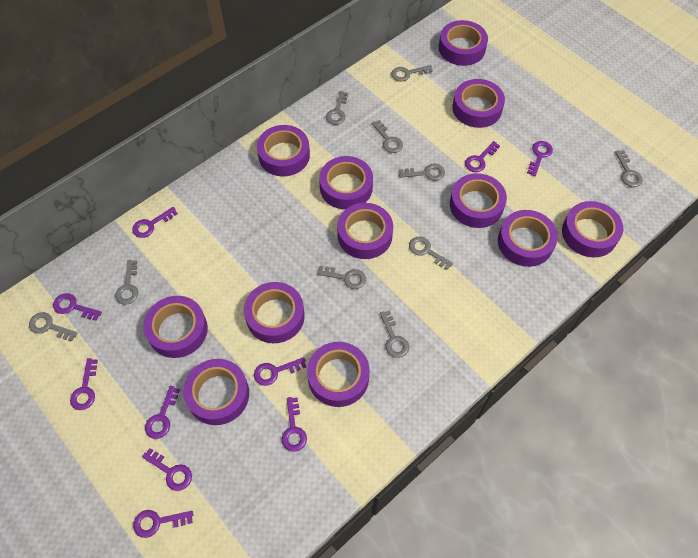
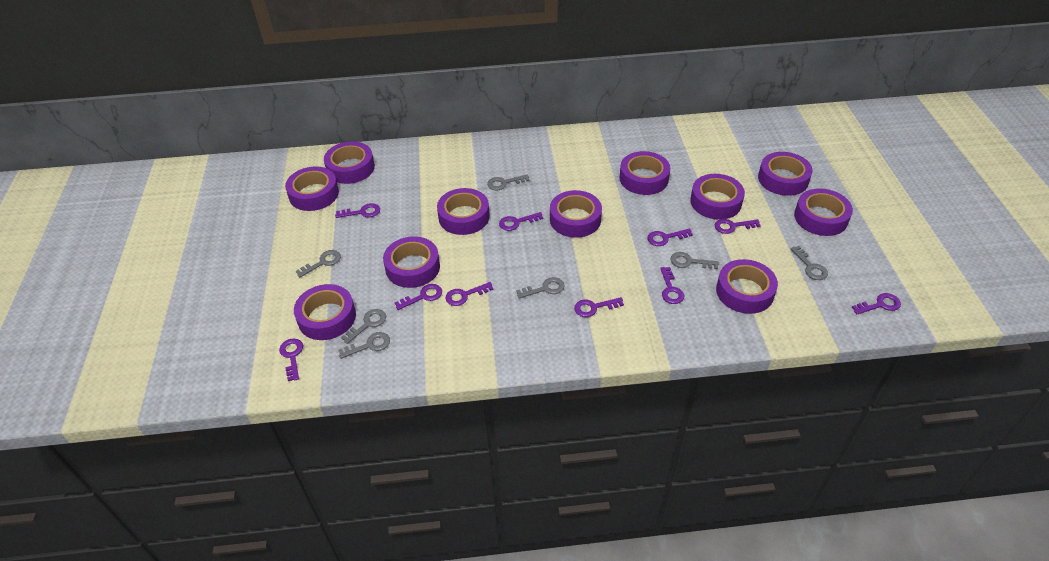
grey key: [29,312,78,342] [115,260,138,305] [317,266,366,289] [326,91,348,125] [372,120,403,153] [380,310,409,358] [391,65,433,81] [399,164,445,181] [409,237,453,270] [615,150,643,187] = 10 -> [296,250,341,278] [338,332,390,359] [341,309,386,344] [487,174,530,190] [516,277,565,298] [670,252,719,269] [791,246,828,280] = 7
purple tape: [143,296,208,358] [183,359,249,425] [244,282,305,343] [257,125,310,176] [307,342,370,407] [319,156,373,209] [337,203,393,259] [439,20,488,66] [450,173,507,228] [452,79,505,128] [498,210,558,267] [562,201,623,258] = 12 -> [285,166,339,211] [294,284,356,340] [324,141,375,184] [383,236,440,288] [437,188,490,235] [550,190,602,238] [619,151,670,195] [690,174,745,220] [716,259,778,314] [758,152,813,196] [794,188,853,236] = 11

